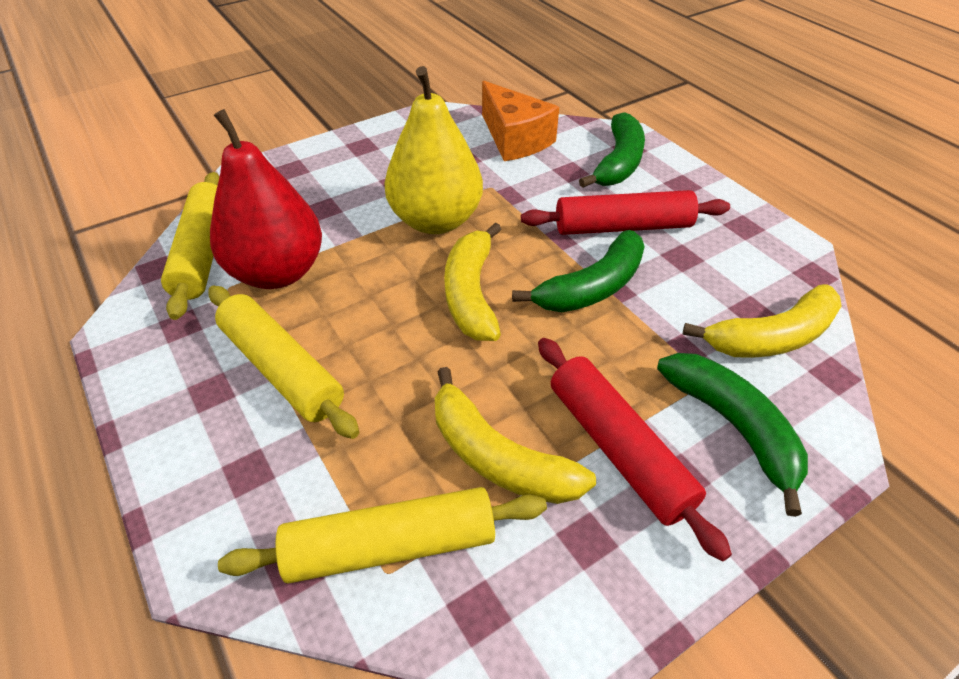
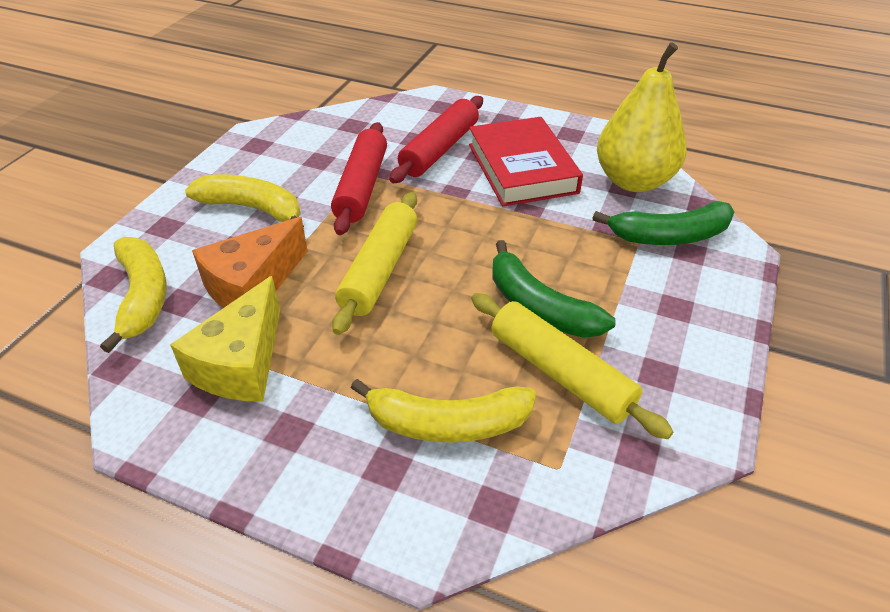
green banana: [512,230,645,312] [579,112,645,188] [657,353,808,517] = 3 -> [493,240,616,338] [592,201,734,245] = 2
red book: none = 0 -> [469,117,583,206] = 1
red pear: [210,109,322,289] = 1 -> none = 0
yellow cheese: none = 0 -> [170,276,280,402] = 1
yellow rolling pin: [161,172,220,320] [208,286,360,439] [218,487,547,583] = 3 -> [332,192,417,335] [471,293,673,439] = 2

